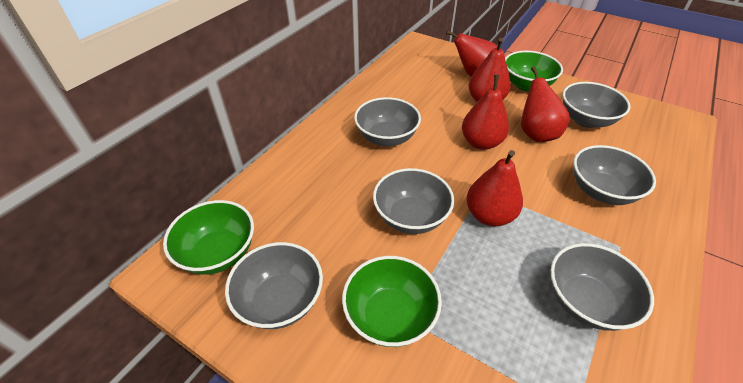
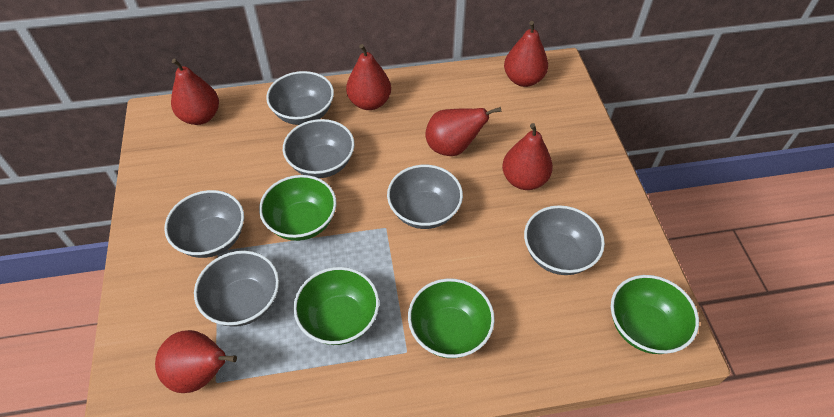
green bowl: [163,200,254,275] [342,256,442,347] [505,51,563,92] = 3 -> [259,175,337,241] [293,267,379,345] [408,278,495,358] [611,275,699,354] = 4
red pear: [446,30,497,77] [462,75,509,150] [466,150,523,226] [468,38,511,102] [521,66,570,142] = 5 -> [155,330,237,393] [171,59,219,125] [346,44,391,110] [425,107,502,156] [502,123,553,190] [504,21,548,87] = 6

